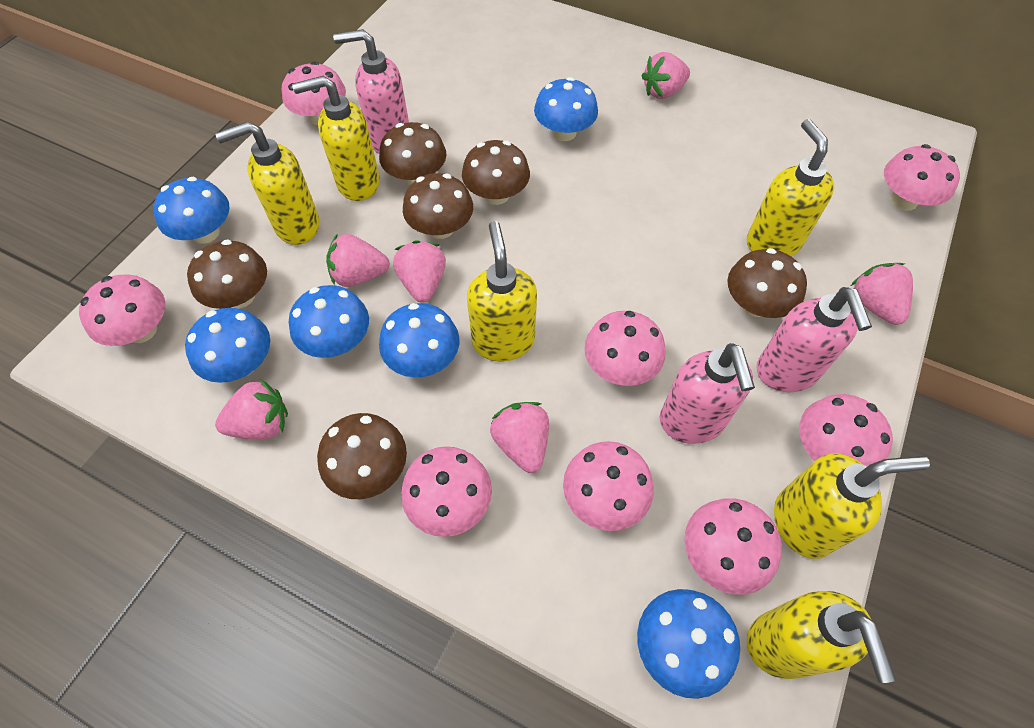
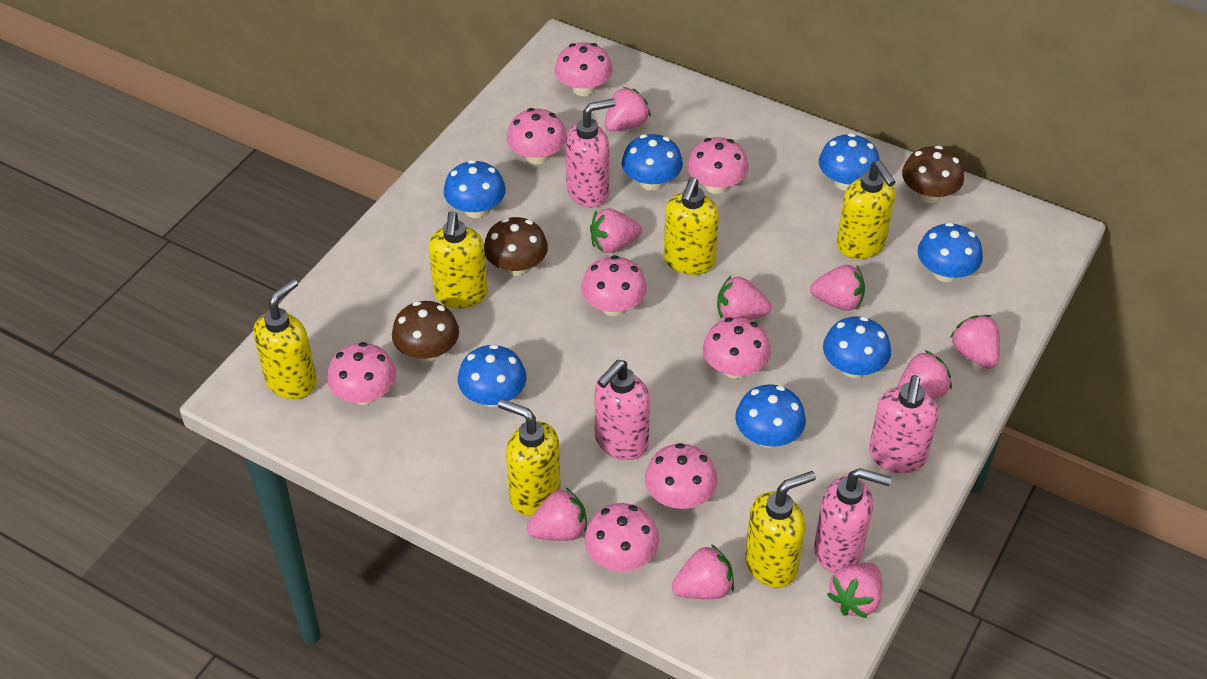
blue mushroom: [153,177,230,244] [185,308,270,383] [289,285,369,358] [379,303,459,377] [534,77,598,141] [637,589,740,699] = 6 -> [443,160,506,218] [458,344,526,407] [622,134,683,191] [735,384,806,448] [819,133,880,191] [823,316,891,378] [918,222,983,282] = 7
brown mushroom: [187,240,267,309] [317,413,407,499] [379,122,446,185] [403,173,473,239] [462,140,530,205] [727,248,807,318] = 6 -> [392,301,459,362] [484,217,548,276] [902,146,964,203] = 3
pink soap dispenser: [333,29,409,154] [660,343,755,444] [757,287,872,392] = 3 -> [565,99,616,207] [595,360,650,460] [814,468,892,573] [869,375,939,473] = 4
pink strawberry: [215,378,288,440] [326,234,390,287] [393,240,446,303] [490,402,549,473] [642,52,690,99] [851,263,913,325] = 6 -> [527,488,587,541] [590,208,642,253] [605,87,651,132] [672,544,734,599] [717,276,771,320] [810,265,865,311] [827,563,882,618] [897,350,952,399] [950,315,1000,369] = 9

